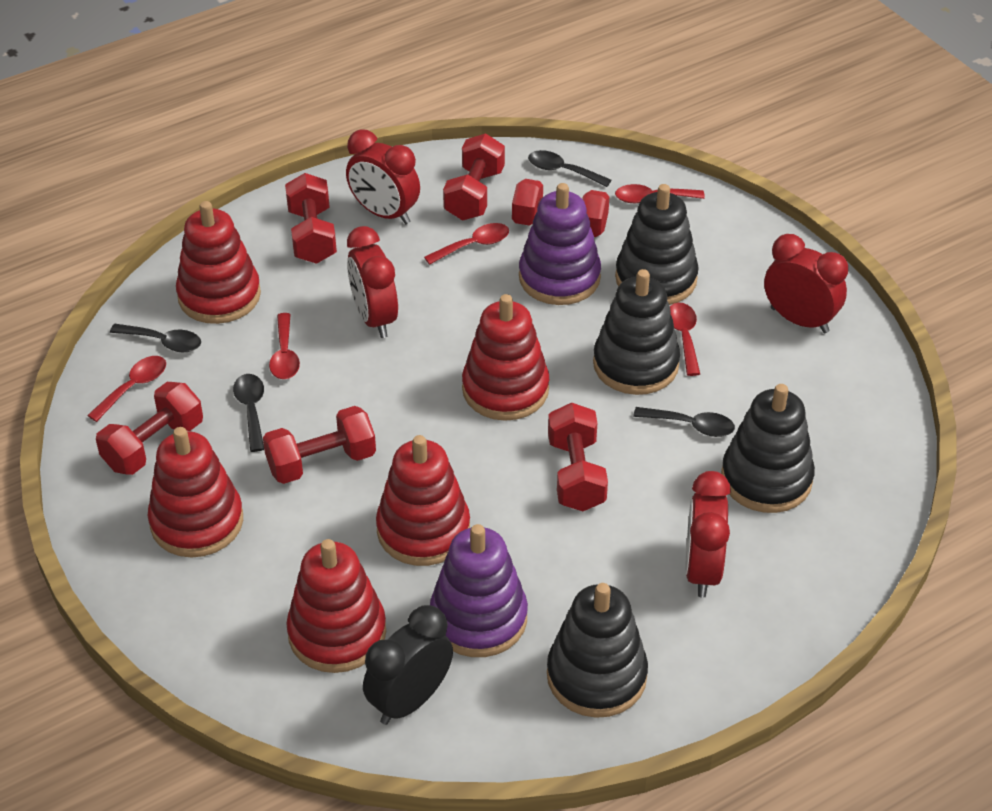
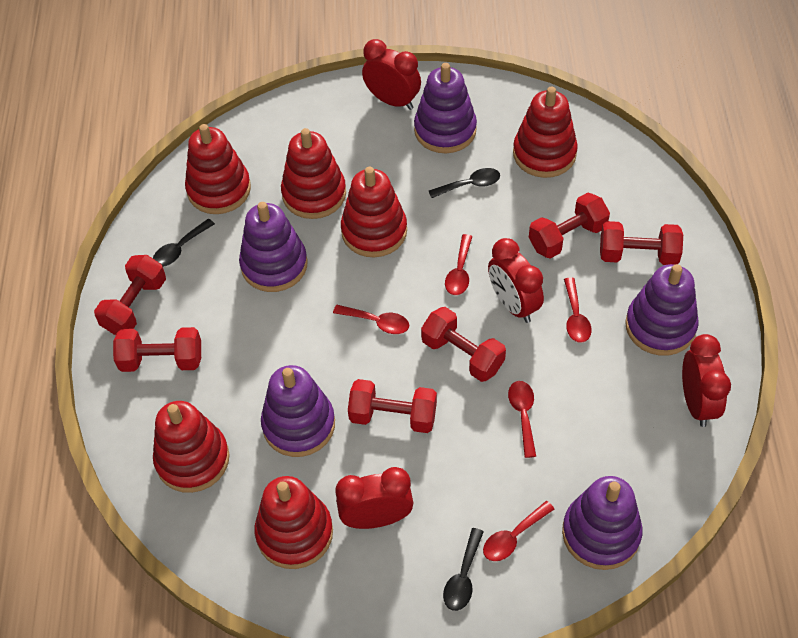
black clock: [363,605,453,725] = 1 -> none = 0
black spoon: [110,324,201,352] [233,374,264,452] [528,150,611,187] [633,407,735,437] = 4 -> [153,219,215,267] [429,168,500,198] [443,528,484,611] = 3
black stacking toy: [547,583,648,718] [593,269,680,395] [615,184,699,305] [721,384,815,513] = 4 -> none = 0
purple stacking toy: [430,524,528,657] [519,183,601,305] = 2 -> [239,202,308,292] [261,365,335,457] [414,63,477,153] [562,476,643,570] [625,264,699,356] = 5
red stacking toy: [148,427,243,558] [176,201,261,324] [286,539,386,673] [376,435,470,566] [462,294,549,421] = 5 -> [153,401,230,493] [185,124,251,214] [255,476,333,569] [281,128,346,219] [341,167,407,257] [513,87,578,178] = 6

